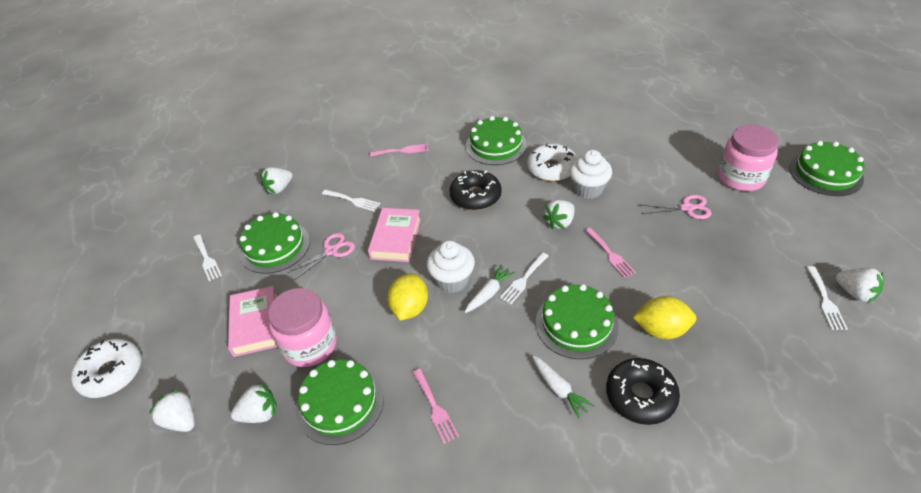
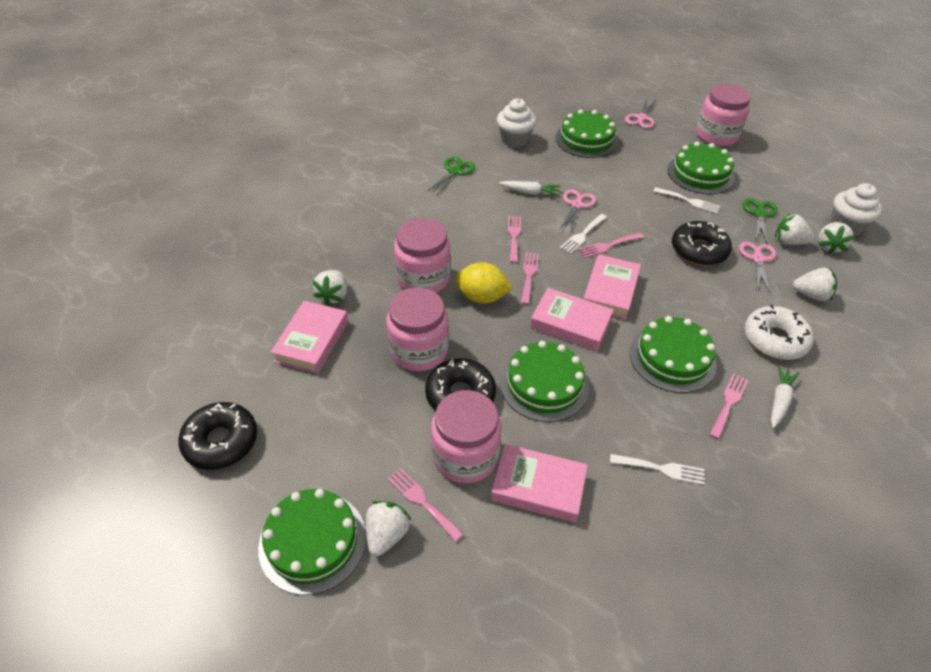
black donut: [449,170,502,210] [606,358,680,425] = 2 -> [178,402,257,470] [425,358,496,411] [672,221,732,266] = 3
green scissors: none = 0 -> [427,157,475,195] [743,198,778,244] = 2
pink book: [228,286,277,357] [368,208,421,262] = 2 -> [271,301,348,374] [491,444,588,523] [530,288,614,351] [583,254,641,320] = 4
pink fork: [370,144,428,157] [412,369,459,444] [585,228,636,278] = 3 -> [387,468,464,542] [508,216,521,263] [521,252,539,305] [578,233,644,258] [709,374,748,439] = 5
pink jar: [268,288,337,367] [718,125,779,191] = 2 -> [386,287,449,371] [394,218,451,293] [431,390,502,484] [696,84,751,146] = 4
pink scissors: [288,233,355,280] [642,195,712,219] = 2 -> [559,189,597,232] [625,99,657,129] [739,242,776,293] = 3
white donut: [71,339,142,398] [527,143,577,181] = 2 -> [745,305,814,360] = 1
white fork: [193,234,222,281] [322,190,380,212] [500,252,548,304] [806,266,848,330] = 4 -> [560,214,607,254] [610,454,705,485] [653,187,720,214] = 3
yellow lemon: [387,273,428,321] [633,296,696,339] = 2 -> [455,262,513,303] = 1

